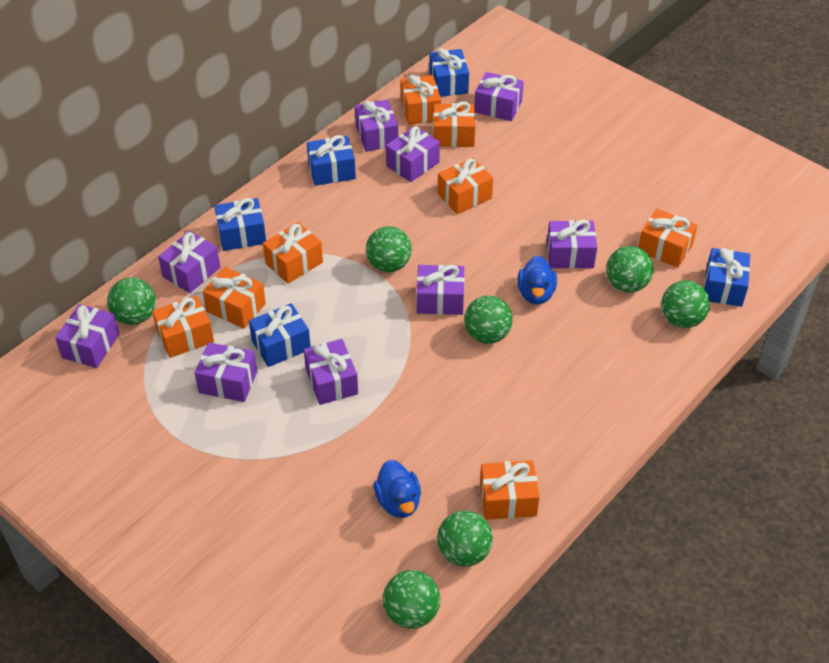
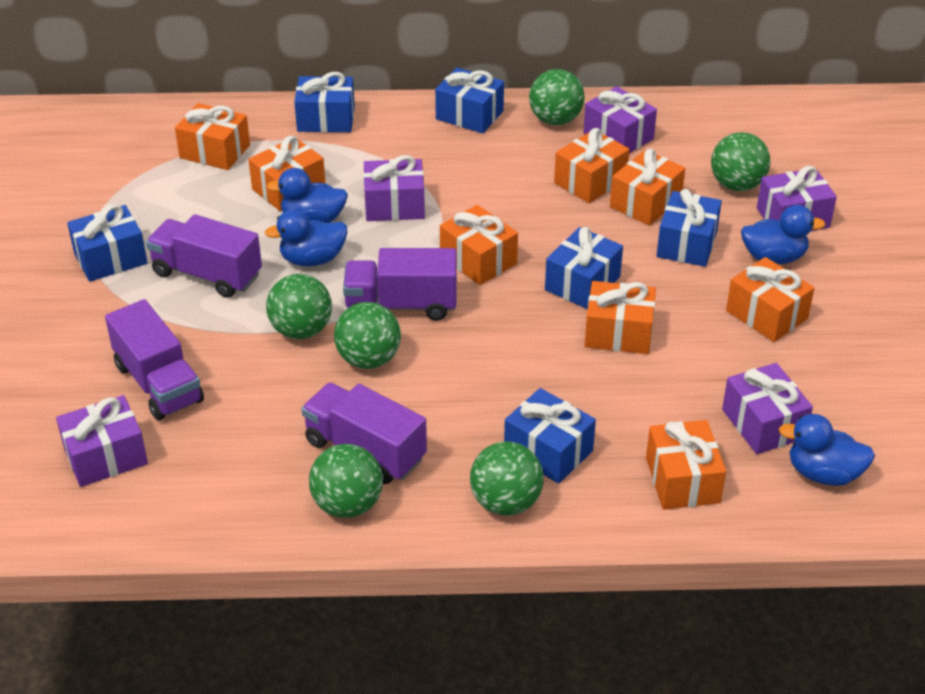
blue duck: [373,460,421,518] [517,255,557,304] = 2 -> [265,209,347,266] [267,168,348,223] [741,205,826,264] [779,414,875,486] = 4
blue gift: [214,198,266,251] [249,303,311,367] [307,135,356,186] [429,48,469,97] [704,248,750,307] = 5 -> [67,204,148,282] [294,72,355,132] [435,67,504,134] [504,388,596,484] [545,227,623,309] [657,189,722,267] = 6
green ball: [107,277,156,325] [366,226,412,272] [383,570,440,629] [437,510,493,567] [464,296,513,344] [606,246,653,293] [661,280,710,328] = 7 -> [266,274,332,339] [309,444,383,518] [334,302,401,369] [470,441,544,516] [529,69,584,125] [711,132,771,191] = 6
purple gift: [55,304,119,368] [158,231,220,293] [194,342,257,402] [304,339,358,405] [355,100,398,152] [386,126,440,182] [417,265,465,315] [475,72,524,121] [547,220,597,269] = 9 -> [56,395,148,487] [363,155,425,221] [583,86,657,153] [722,363,813,454] [757,166,837,231] = 5
purple truck: none = 0 -> [105,299,204,420] [146,214,262,298] [301,383,427,484] [343,248,457,321] = 4

